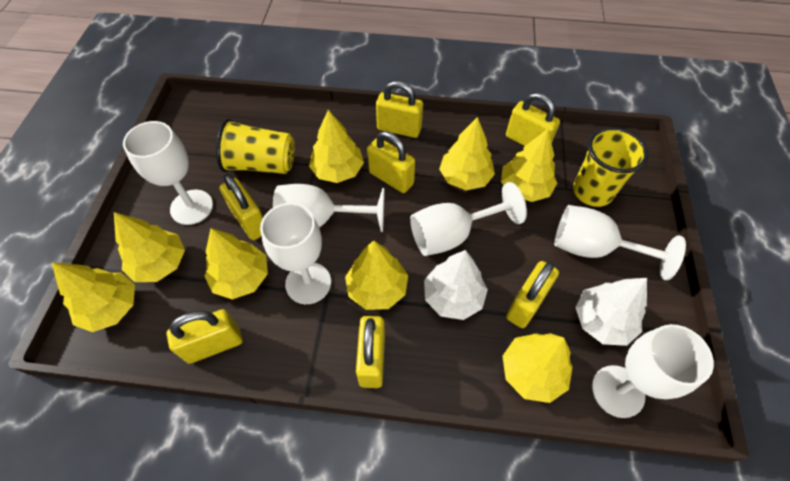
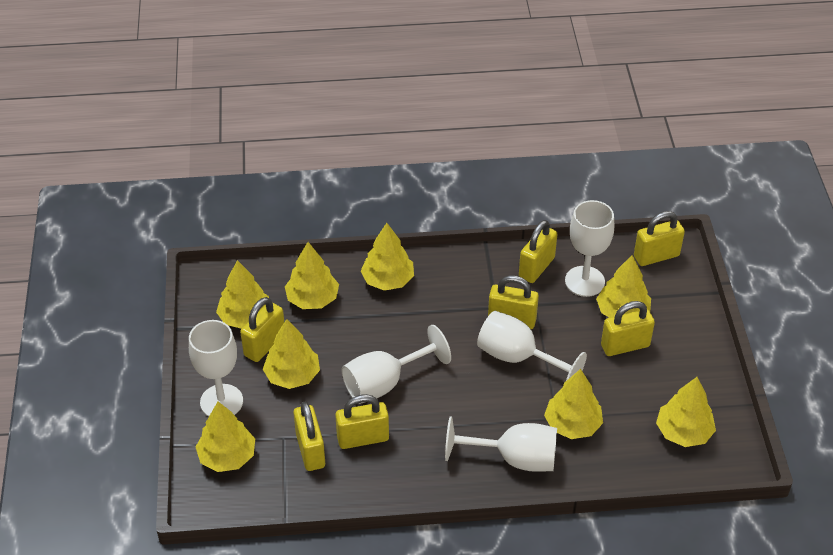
white goblet: [123,121,213,225] [260,203,331,304] [273,184,384,232] [410,182,527,256] [554,205,686,280] [592,324,714,418] = 6 -> [189,320,243,417] [341,325,451,404] [445,416,557,472] [477,311,587,381] [565,200,614,297] = 5
white tree: [424,250,488,320] [575,278,647,346] = 2 -> none = 0
yellow cup: [216,119,294,174] [573,127,648,207] = 2 -> none = 0

